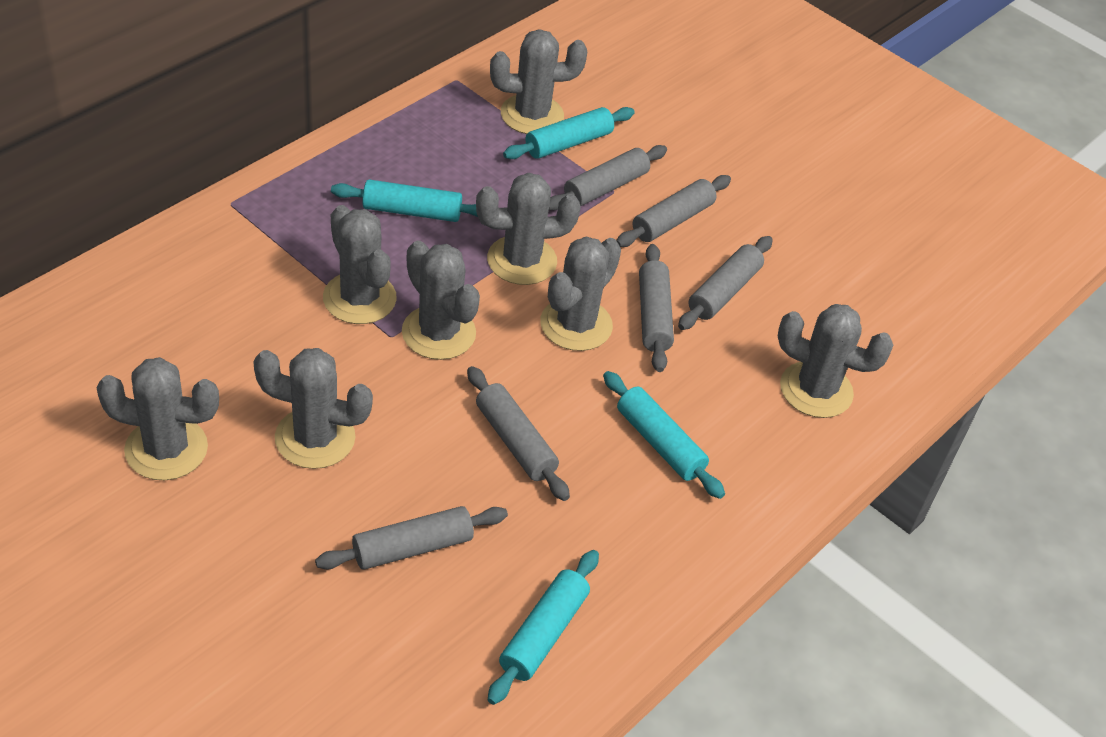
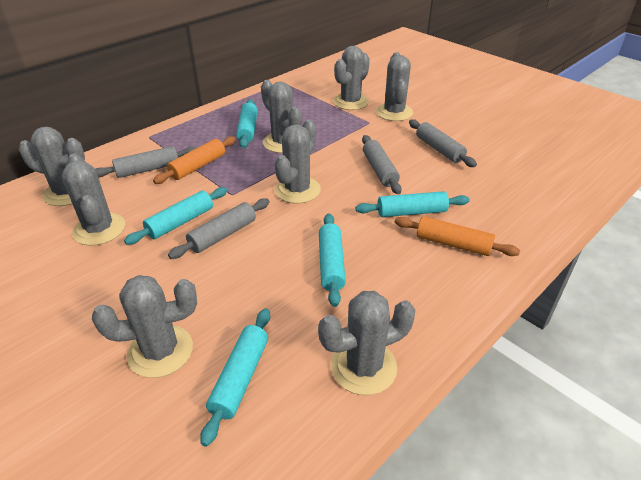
grey rolling pin: [315,506,508,570] [467,366,570,501] [549,145,667,210] [617,175,731,247] [639,244,674,372] [678,236,773,330] = 6 -> [95,146,196,178] [168,198,270,259] [362,135,402,194] [409,119,477,167] = 4
orange rolling pin: none = 0 -> [153,136,236,184] [395,216,520,256] = 2
turquoise rolling pin: [331,179,478,222] [488,550,599,705] [503,107,635,159] [603,371,725,499] = 4 -> [124,187,228,245] [200,308,270,446] [236,99,258,148] [319,213,346,307] [356,191,470,217] = 5

